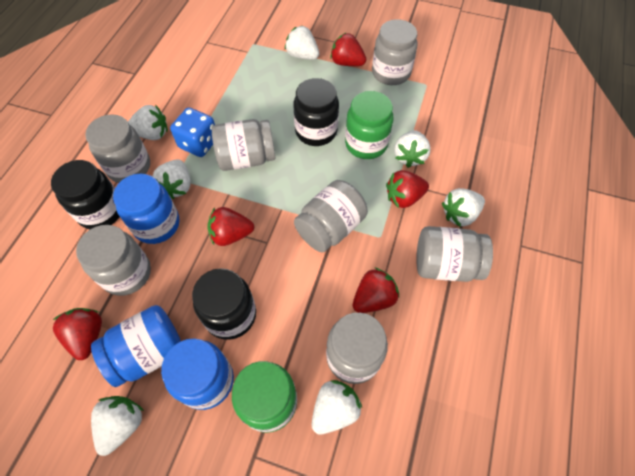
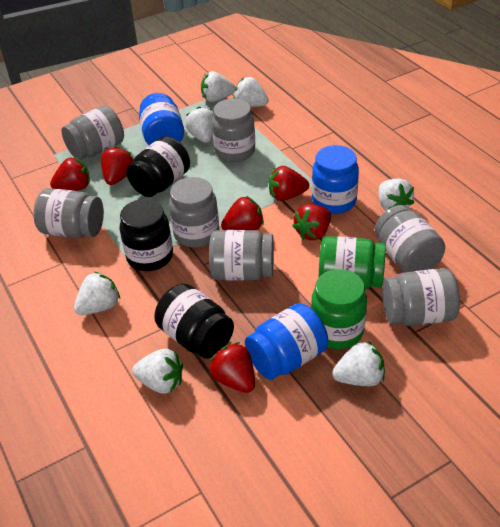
blue dice: [170,107,215,157] = 1 -> none = 0
red strawberry: [53,308,102,360] [207,207,254,246] [330,32,366,66] [353,267,399,313] [386,170,429,208] = 5 -> [50,157,90,191] [101,146,133,185] [209,342,255,393] [221,196,264,230] [269,166,309,201] [292,204,331,240] = 6

